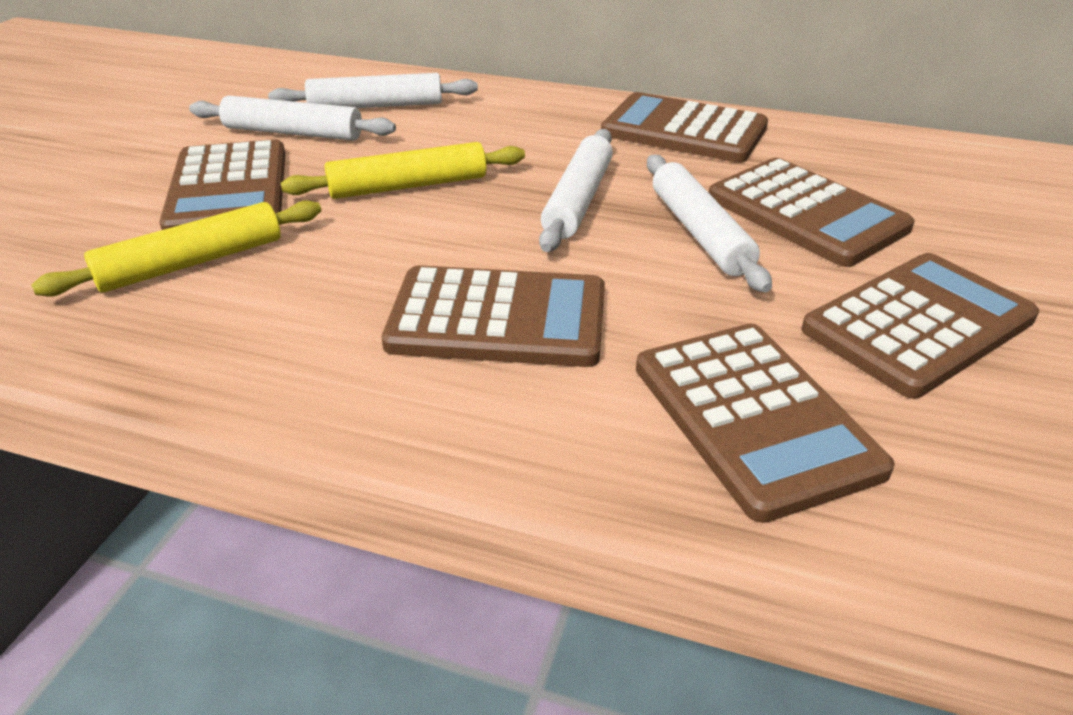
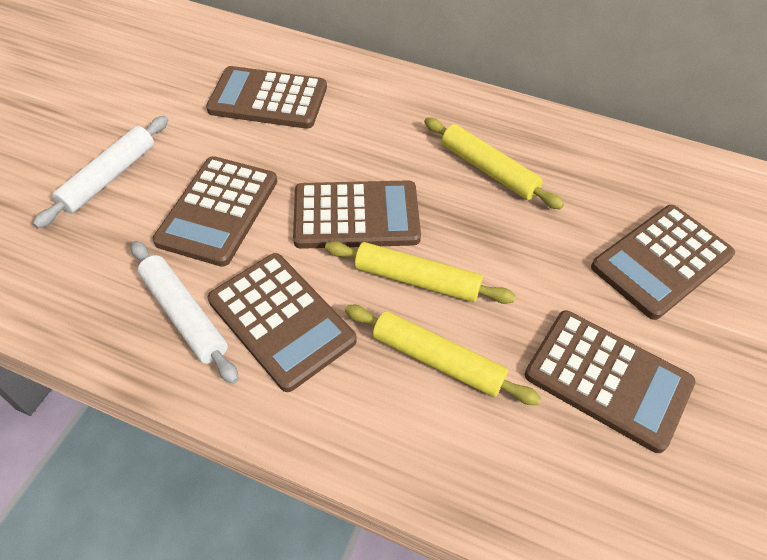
white rolling pin: [189,96,396,141] [268,73,478,108] [539,129,613,252] [647,155,772,292] = 4 -> [33,116,168,228] [131,241,239,384] = 2
yellow rolling pin: [31,200,321,297] [281,142,525,199] = 2 -> [325,241,516,304] [345,305,541,405] [424,117,564,209] = 3

